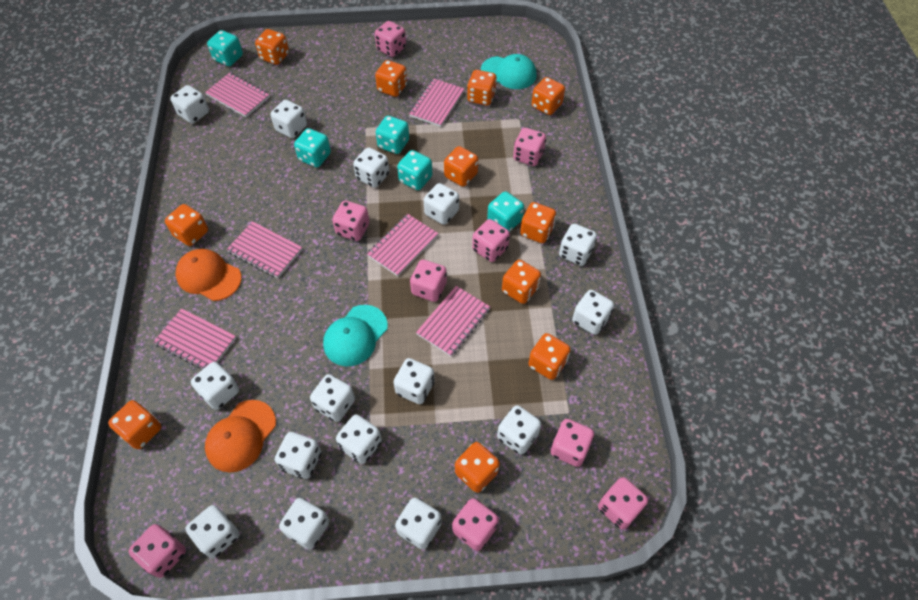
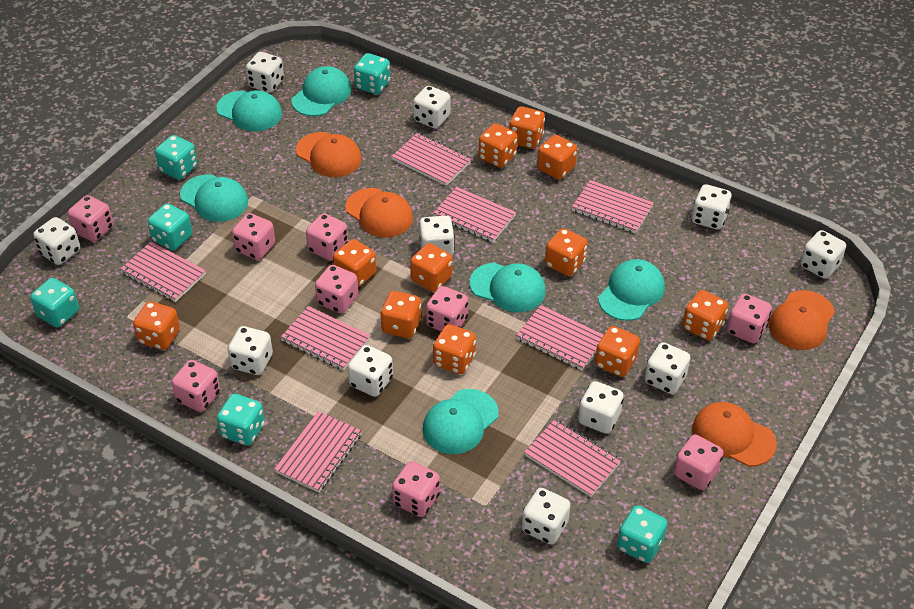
orange cap: [176,249,242,301] [205,400,276,473] = 2 -> [296,132,362,177] [345,188,413,238] [692,402,776,467] [769,290,835,350] = 4
pink notebook: [154,308,236,369] [205,73,270,117] [227,221,302,278] [367,214,438,276] [409,78,465,127] [416,286,490,356] = 6 -> [120,241,206,302] [274,411,362,492] [280,306,371,371] [392,133,471,186] [433,187,516,242] [516,305,604,370] [524,419,621,497] [572,180,654,233] = 8
turquoise cap: [323,305,388,366] [481,54,537,89] = 2 -> [180,174,248,222] [217,90,282,132] [292,66,352,116] [423,389,499,454] [470,263,546,312] [598,259,665,321] = 6
turquoise dice: [207,30,243,66] [294,128,331,167] [376,116,409,154] [397,150,432,190] [487,192,524,232] = 5 -> [30,278,79,327] [148,203,192,250] [155,135,197,180] [217,394,265,446] [354,53,390,94] [617,505,667,563] = 6
white dice: [170,85,209,124] [186,505,239,558] [191,362,239,410] [271,100,307,138] [275,432,321,479] [279,498,329,549] [310,374,355,422] [336,414,382,464] [353,147,390,188] [393,358,435,404] [395,498,442,549] [424,183,459,225] [497,405,541,455] [559,224,597,266] [572,290,614,335] = 15 -> [33,217,80,265] [228,326,273,375] [246,52,284,93] [348,345,393,397] [413,86,451,128] [419,216,455,255] [522,488,570,544] [578,381,624,434] [644,342,690,394] [692,184,732,230] [800,230,846,279] = 11

